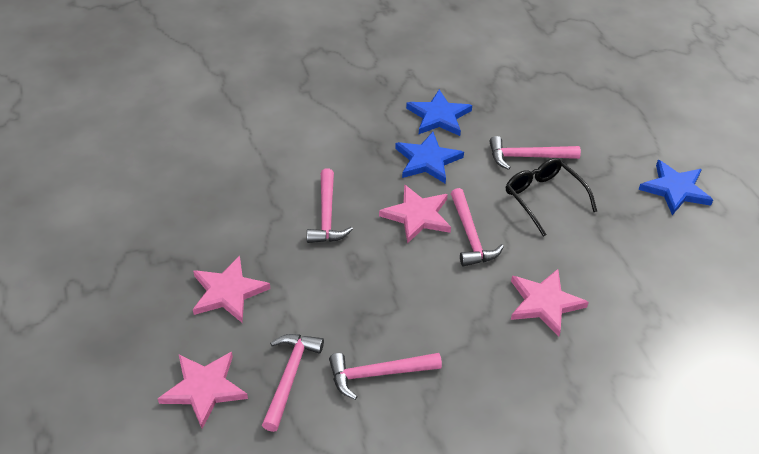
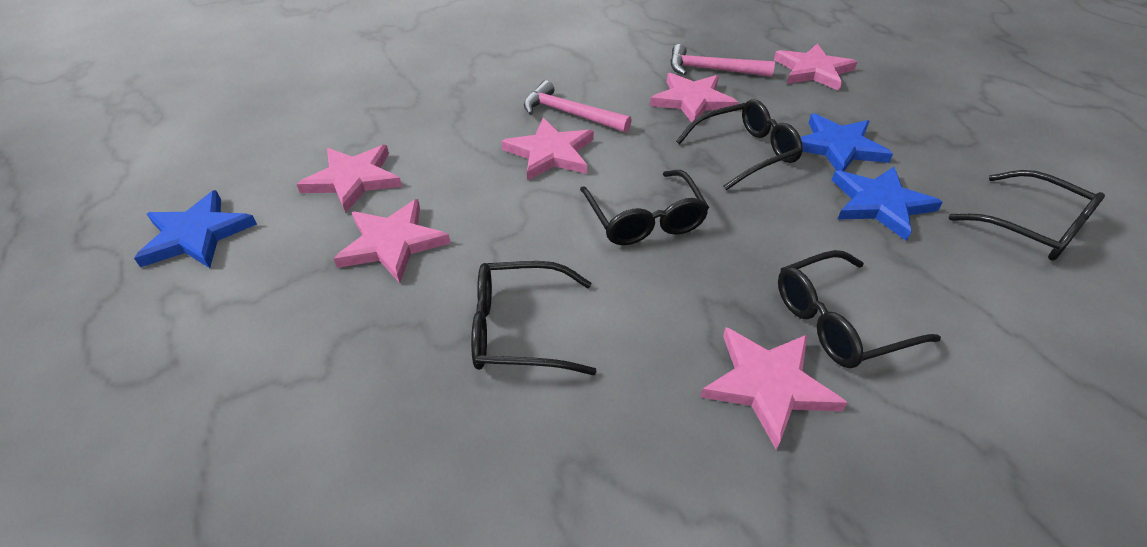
black glasses: [506,158,597,237] = 1 -> [471,261,597,375] [580,170,709,245] [676,99,803,190] [778,250,941,368] [949,170,1105,261] = 5
pink hammer: [262,334,324,432] [307,169,353,243] [329,353,442,400] [451,188,504,267] [489,136,581,170] = 5 -> [524,80,632,133] [670,44,775,77] = 2
pink star: [158,352,248,429] [193,256,270,323] [379,184,451,244] [511,269,589,337] = 4 -> [296,145,402,213] [333,199,450,283] [501,118,594,181] [650,73,738,122] [701,327,848,450] [774,43,857,91] = 6

